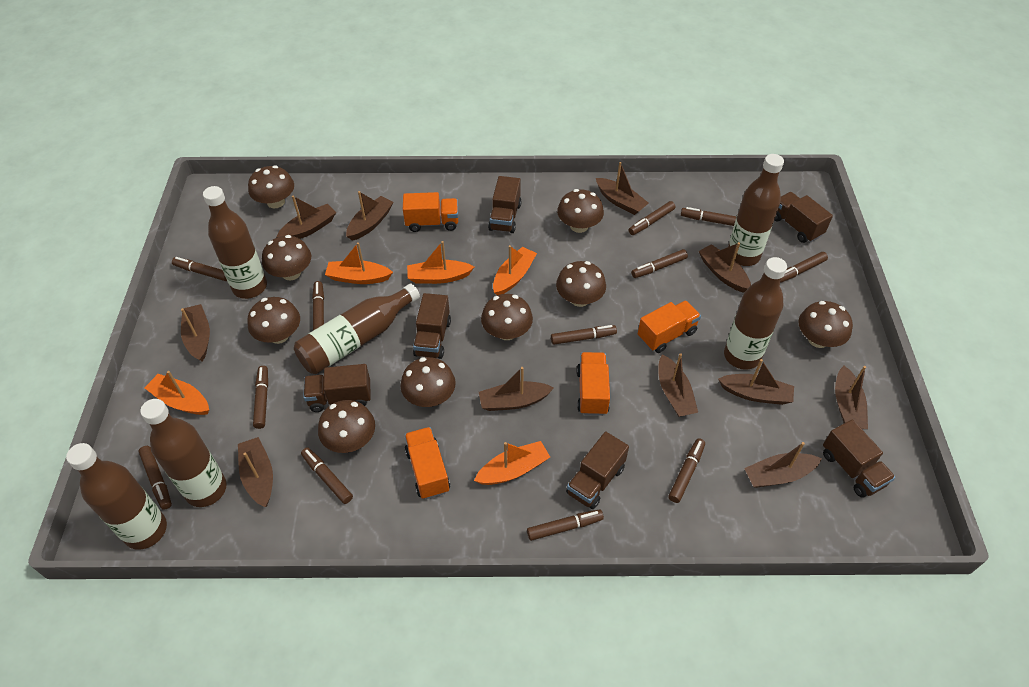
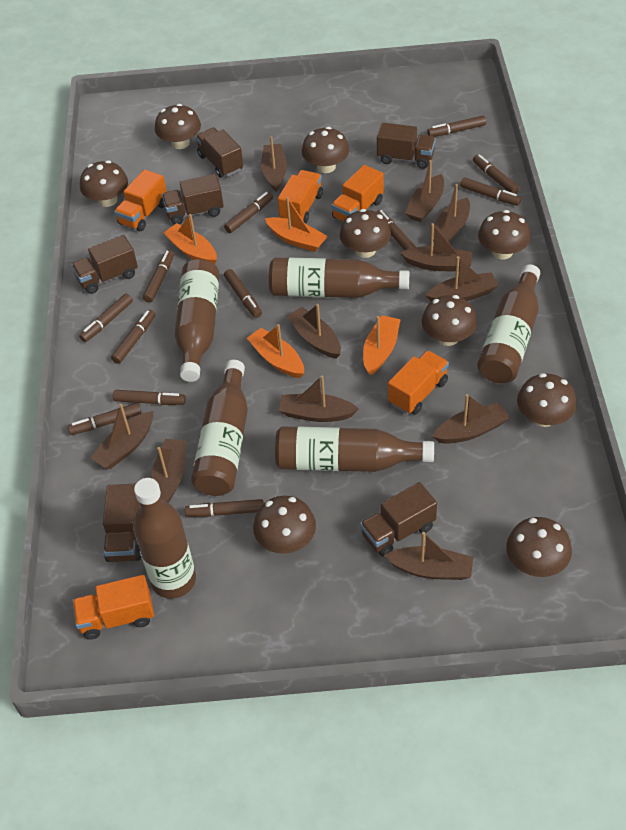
orange boat: [144,371,209,415] [325,242,393,284] [407,241,474,284] [474,441,550,485] [493,245,537,295] = 5 -> [163,214,217,264] [247,324,304,378] [265,197,328,252] [363,315,401,375] = 4
orange truck: [403,192,458,232] [405,427,450,499] [577,352,610,416] [638,300,701,353] = 4 -> [72,575,154,640] [114,169,167,232] [278,170,323,224] [331,165,384,221] [388,350,449,415] = 5

